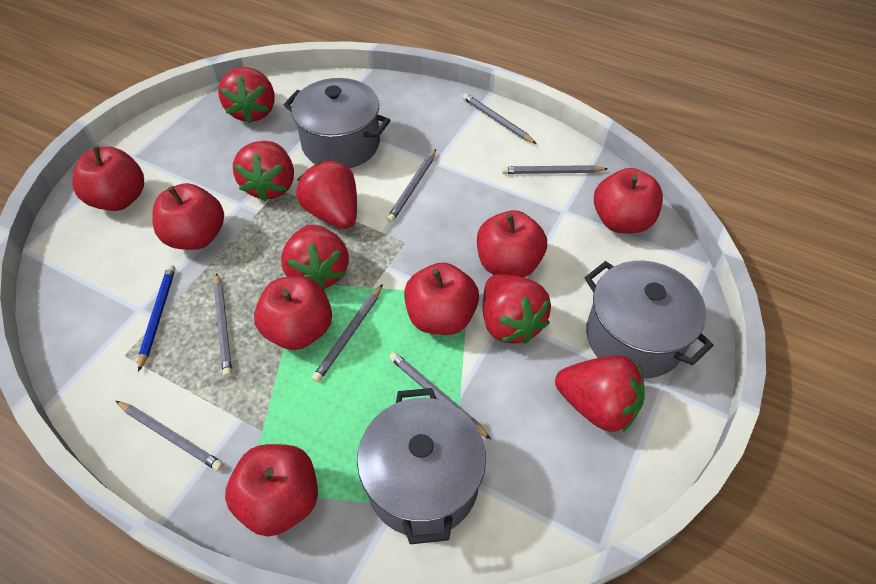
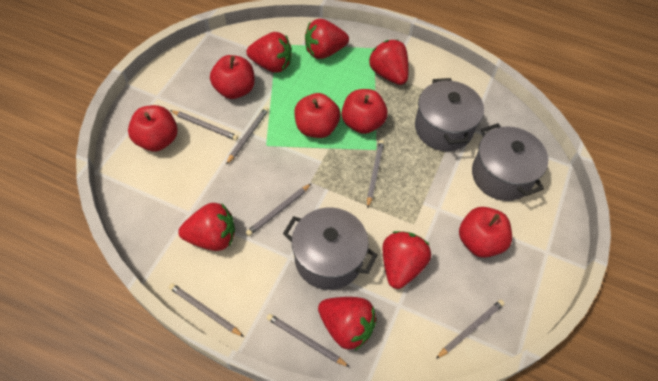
blue pencil: [138,265,175,372] = 1 -> none = 0
red apple: [72,146,144,211] [152,183,224,250] [225,444,318,536] [254,276,332,350] [404,263,479,335] [477,210,547,277] [594,168,663,233] = 7 -> [128,105,178,151] [210,55,255,99] [294,93,340,138] [342,89,388,134] [459,207,512,258] = 5

